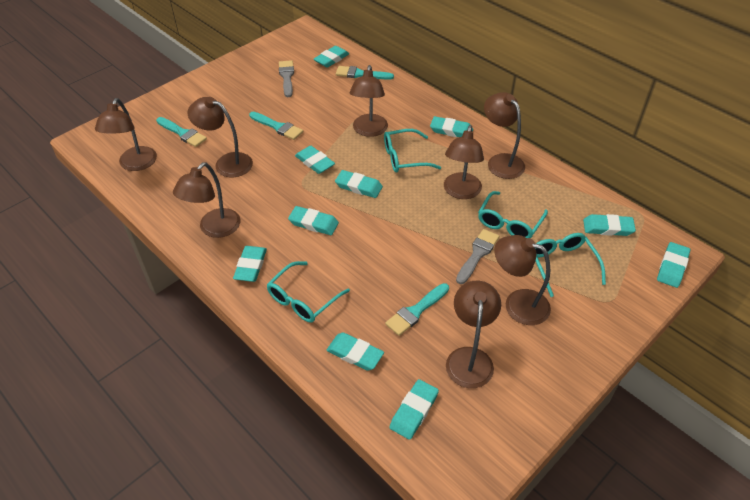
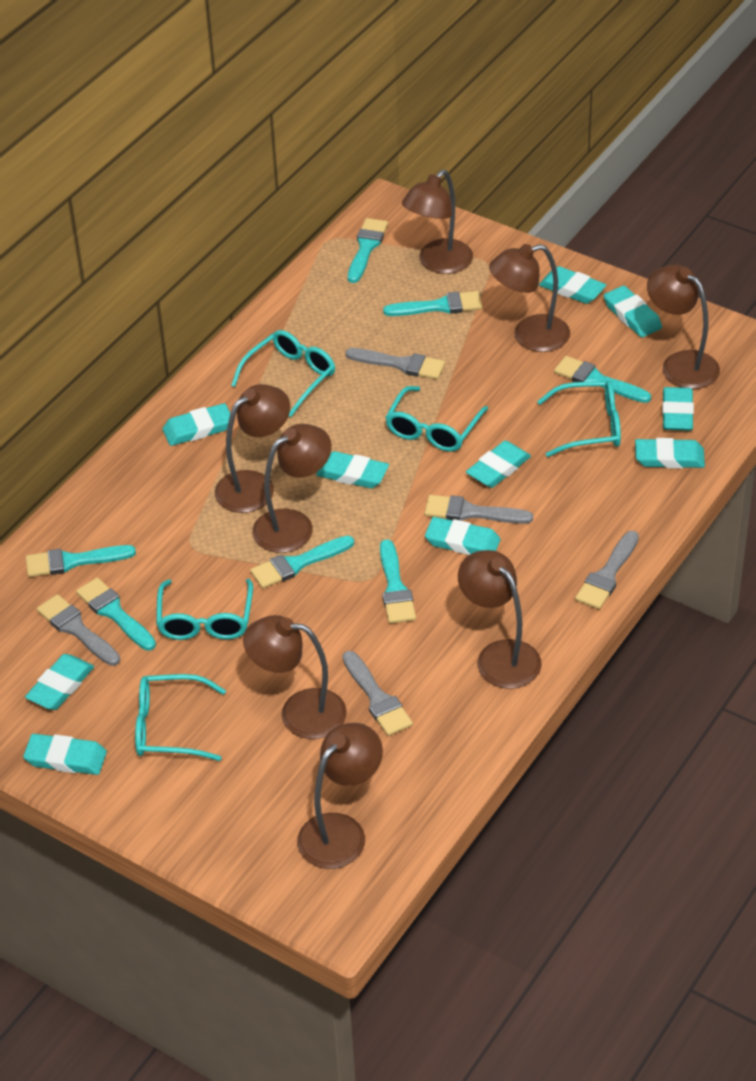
grey brush: [279,60,294,97] [456,229,499,284] = 2 -> [37,594,120,666] [343,651,413,736] [345,348,445,379] [424,495,533,524] [575,531,639,609] = 5
turquoise brush: [156,117,207,147] [249,112,303,140] [336,66,394,80] [385,283,449,336] = 4 -> [26,545,136,577] [76,578,156,651] [250,536,354,589] [348,218,388,283] [380,540,416,624] [383,291,482,316] [554,356,651,403] = 7
turquoise glasses: [267,261,350,323] [384,129,441,172] [478,191,548,238] [535,233,606,297] = 4 -> [135,674,226,761] [156,579,253,640] [231,330,335,417] [385,386,488,452] [537,381,621,457] = 5

